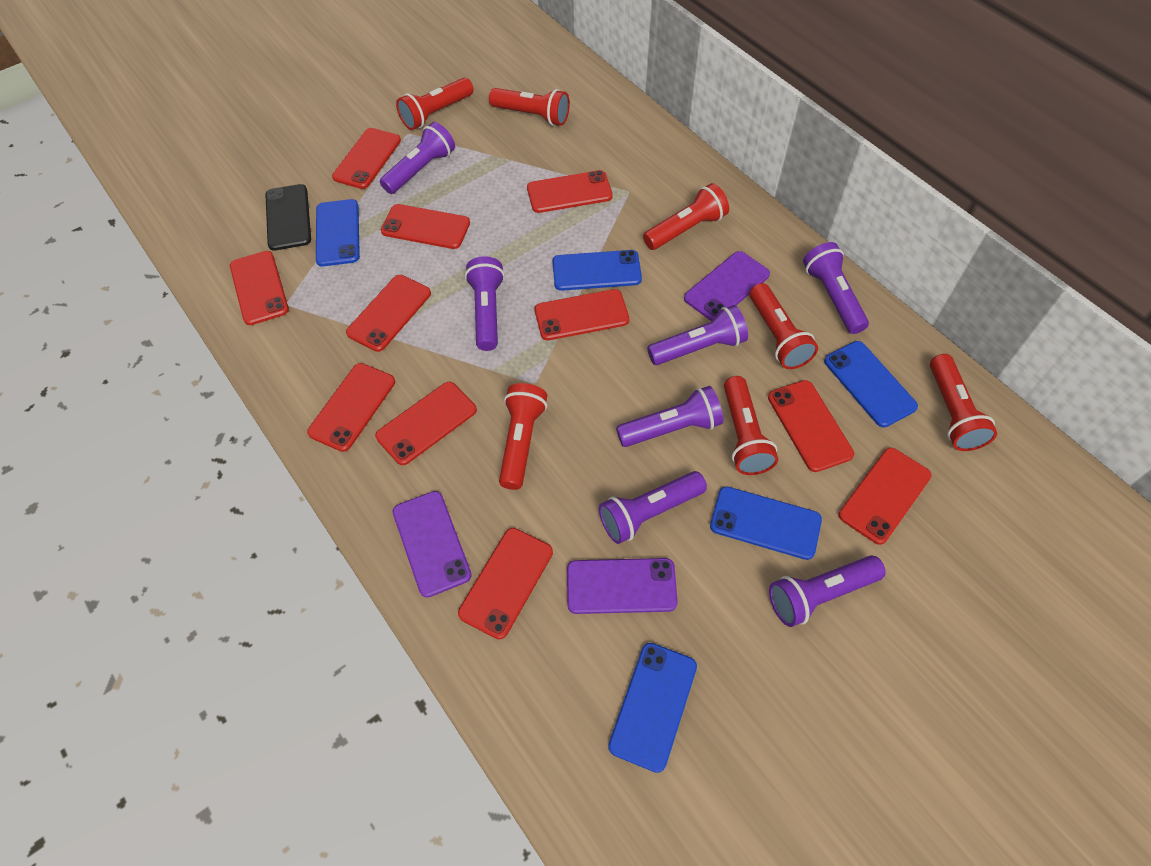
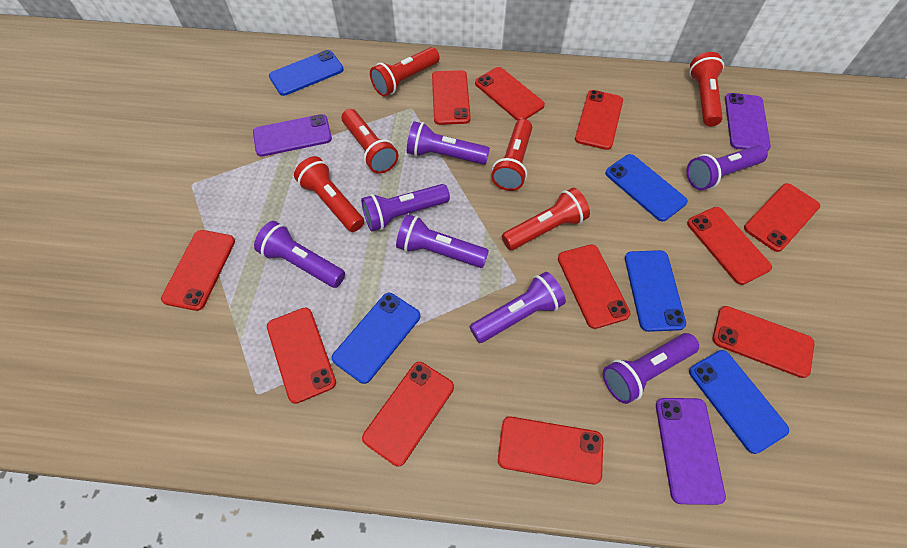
black phone: [265,184,311,251] = 1 -> none = 0
red flashlight: [396,78,474,130] [489,88,570,126] [499,383,547,490] [643,183,729,250] [724,376,778,475] [750,283,818,369] [930,354,997,451] = 7 -> [294,156,364,232] [342,109,398,174] [370,47,440,97] [491,119,532,191] [502,188,590,250] [689,52,724,126] = 6

